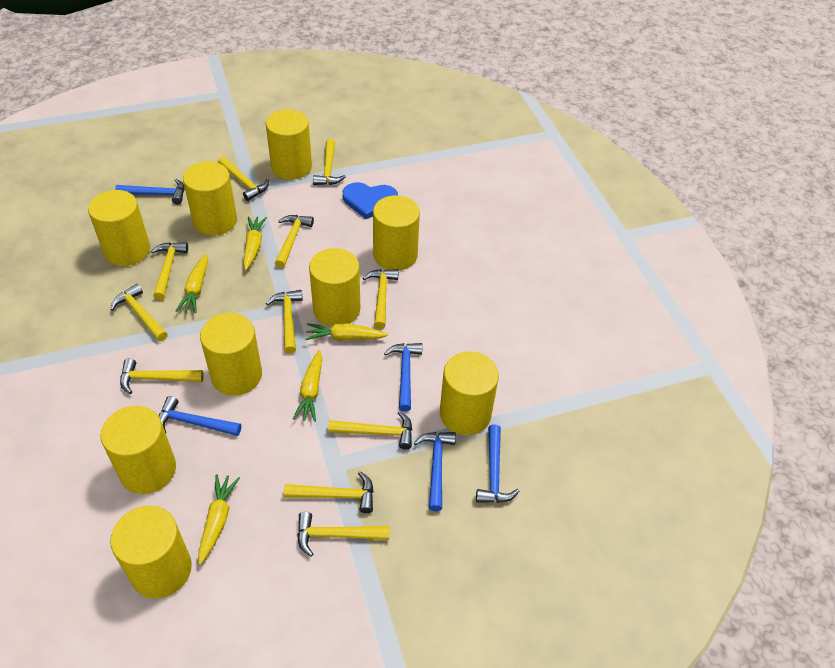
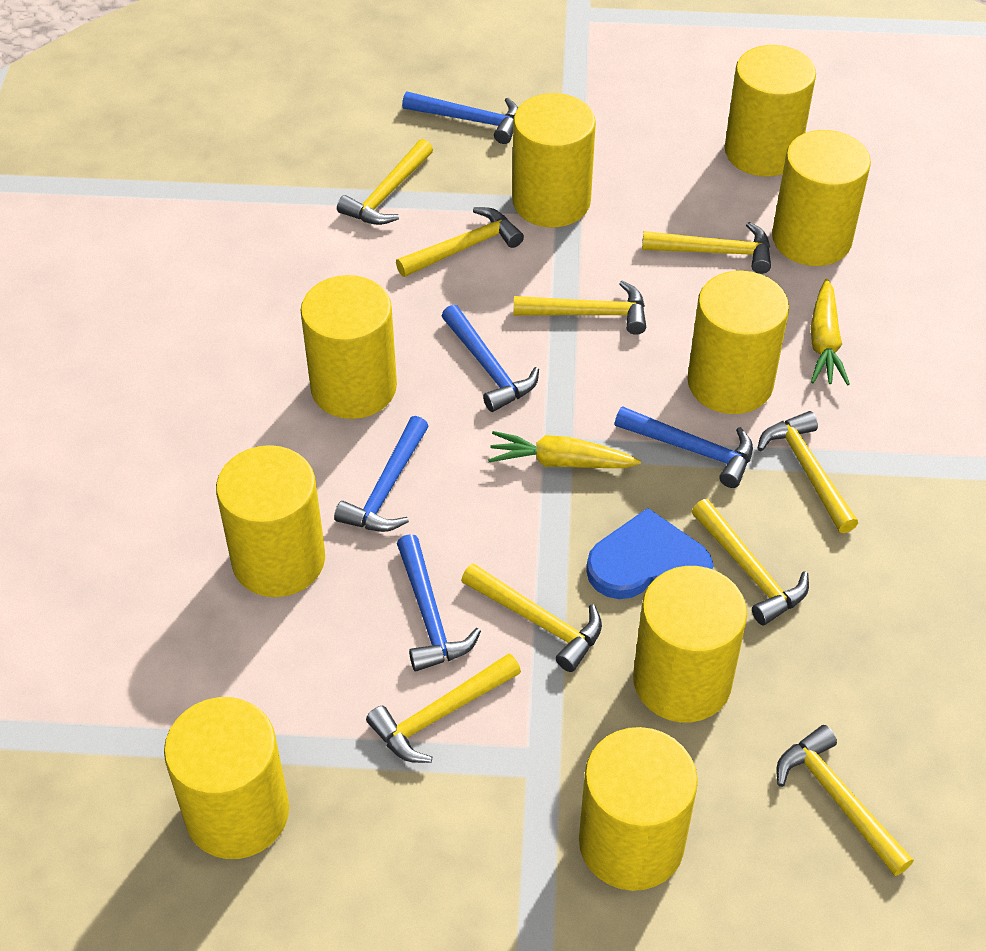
yellow carrot: [175,254,208,313] [198,474,240,565] [243,216,267,270] [293,350,322,422] [305,323,388,341] = 5 -> [488,431,641,468] [810,279,850,386] = 2
yellow hammer: [110,284,168,341] [120,358,204,394] [151,242,188,300] [218,157,269,201] [266,290,303,354] [275,215,314,268] [284,471,374,513] [297,512,389,557] [313,139,346,185] [328,411,412,449] [363,269,399,329] = 11 -> [337,139,433,225] [366,653,521,763] [396,207,524,277] [461,563,602,672] [513,281,646,335] [642,222,771,274] [691,499,809,625] [757,411,858,533] [777,725,914,876] = 9

